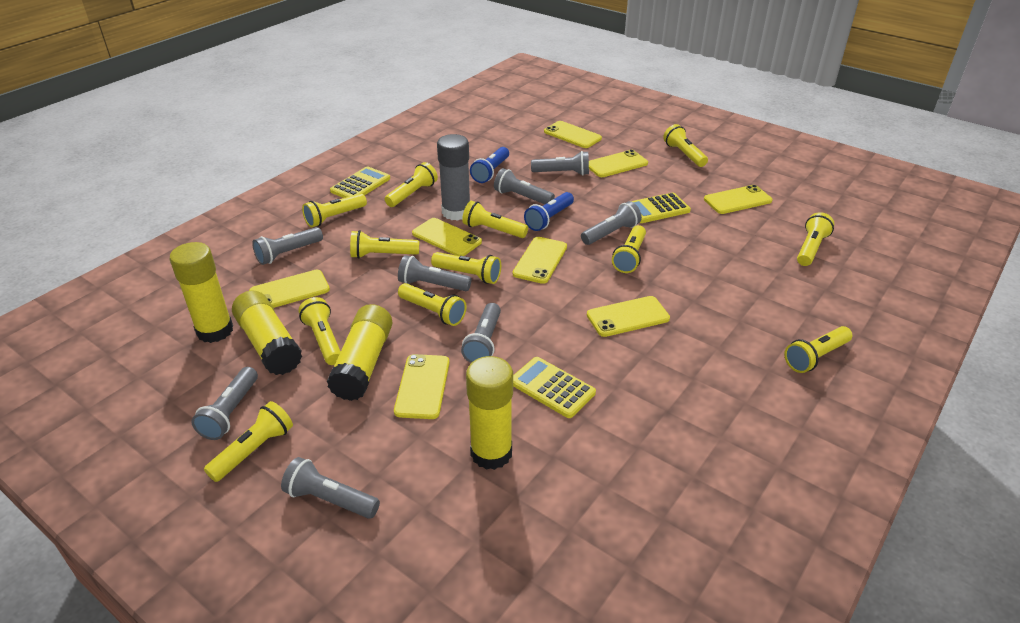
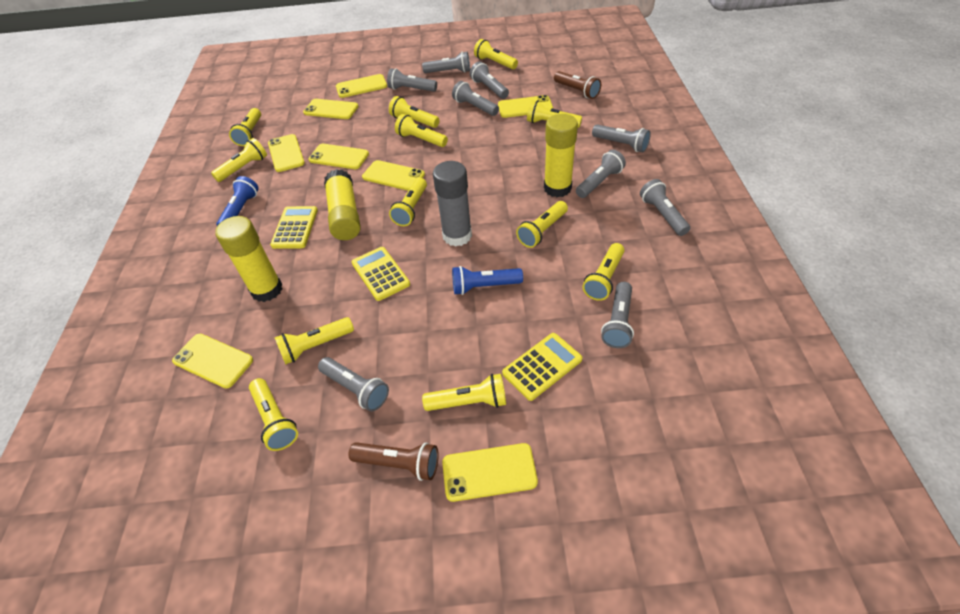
brown flashlight: none = 0 -> [349,442,439,481] [554,71,601,99] = 2
grey flashlight: [192,367,258,440] [252,227,323,265] [281,457,380,519] [398,255,471,291] [461,303,501,363] [494,168,555,204] [531,151,589,176] [581,201,642,245] = 8 -> [318,357,389,411] [387,68,437,92] [422,51,470,73] [452,81,499,116] [470,62,509,99] [576,150,626,198] [592,124,651,152] [601,282,634,348] [640,179,690,236] = 9
yellow glue stick: [170,242,233,343] [232,290,303,375] [327,304,392,401] [466,356,513,470] = 4 -> [215,216,282,302] [324,169,361,240] [544,114,578,197] = 3

